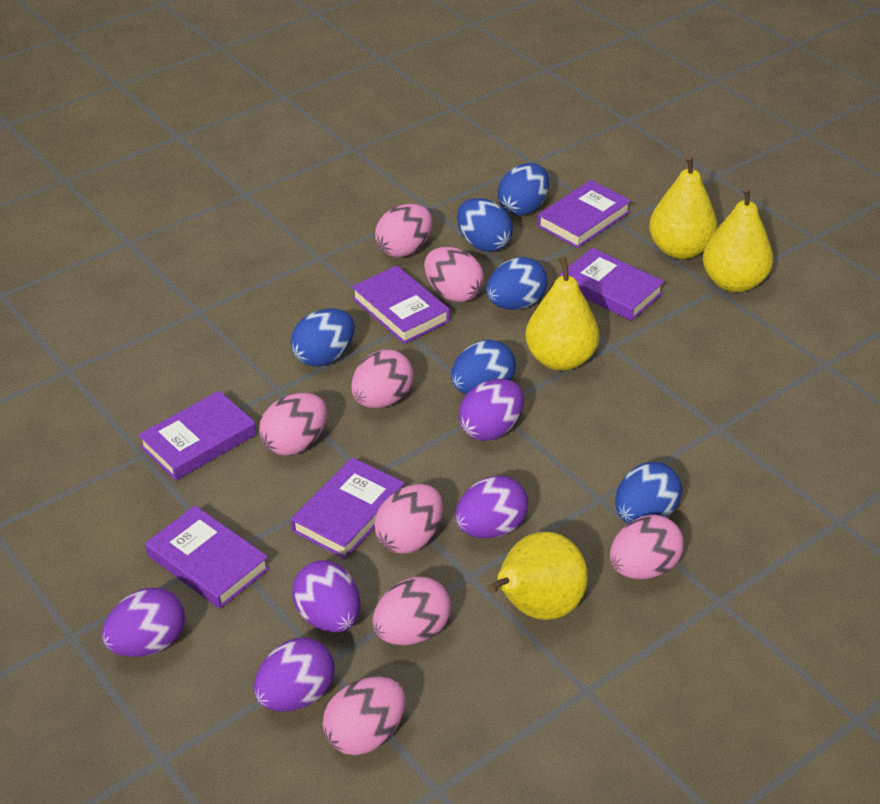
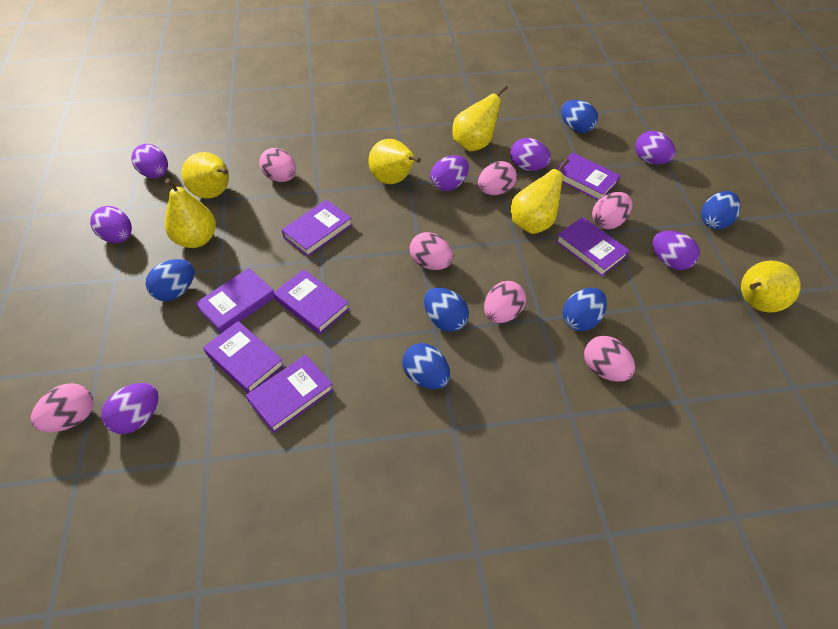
pink egg: [259,393,327,456] [323,676,406,755] [351,350,414,408] [373,577,451,645] [374,484,443,554] [375,204,432,257] [424,247,484,302] [610,515,684,579] = 8 -> [31,383,94,432] [259,148,296,182] [410,232,453,270] [478,161,517,195] [484,281,526,323] [584,336,635,382] [592,192,632,229] = 7
purple book: [138,391,257,481] [145,506,269,609] [291,457,405,559] [352,266,450,344] [537,180,631,248] [560,248,664,321] = 6 -> [195,268,274,333] [203,321,284,393] [246,355,334,433] [273,269,349,335] [282,200,352,256] [556,152,620,200] [556,217,630,276] = 7
purple egg: [102,588,185,657] [254,638,335,711] [292,560,361,633] [455,476,528,538] [459,379,524,441] = 5 -> [90,206,132,243] [101,383,159,434] [131,144,168,178] [431,155,469,191] [511,138,551,171] [635,131,676,164] [652,231,700,270] = 7
yellow pear: [487,532,588,620] [526,257,599,371] [649,154,718,259] [703,186,773,292] = 4 -> [165,178,216,248] [182,152,229,199] [368,139,421,184] [452,85,508,151] [511,158,569,234] [741,261,801,313] = 6

